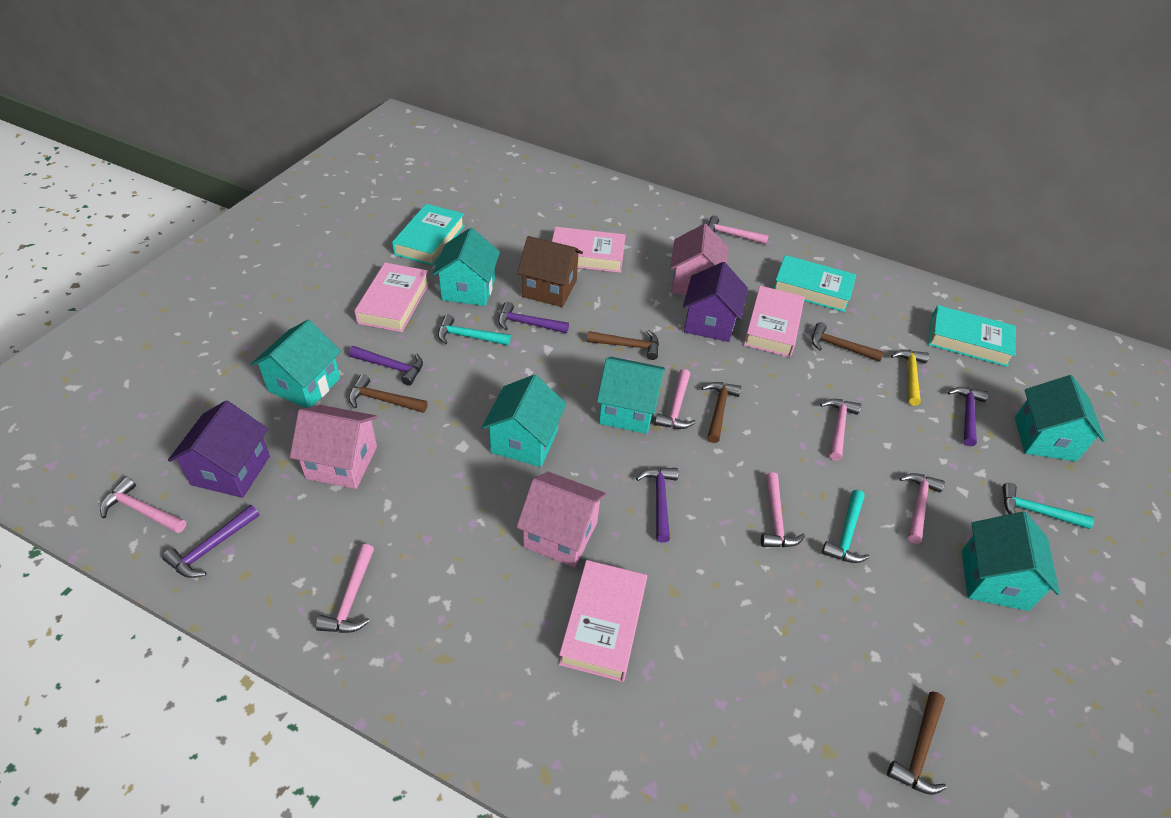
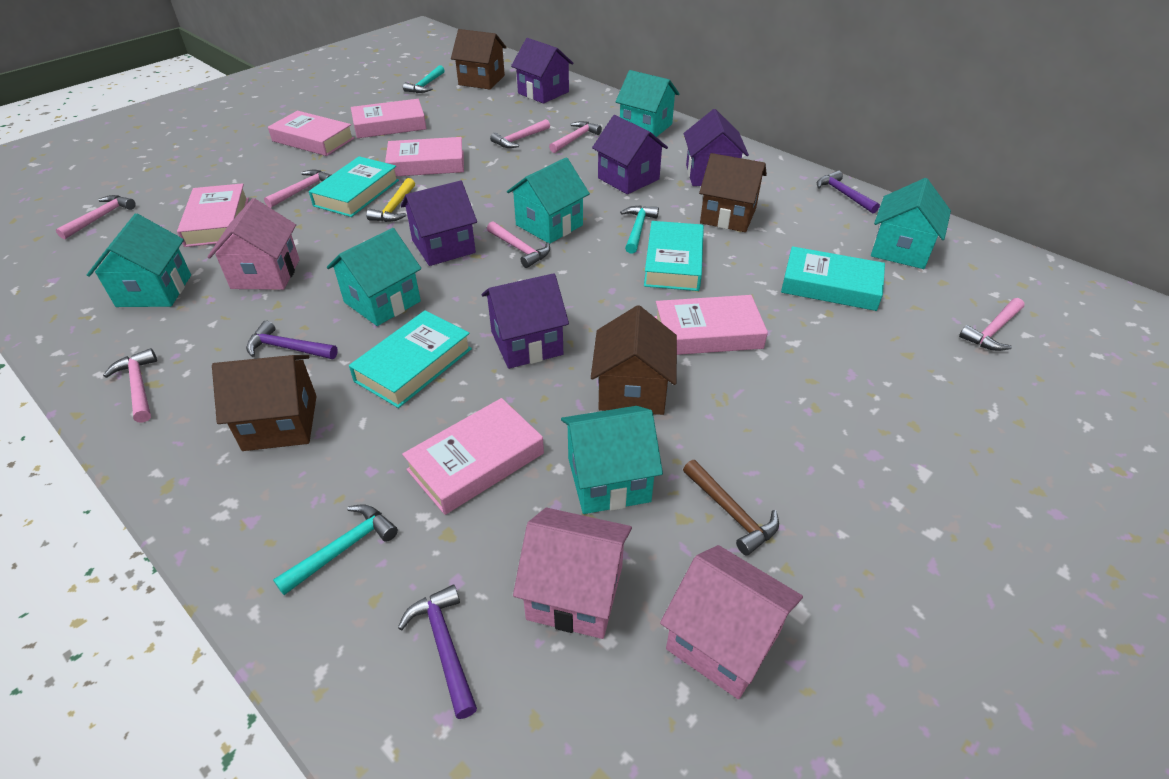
brown hammer: [349,374,428,413] [587,330,659,360] [702,382,741,443] [812,322,884,362] [887,691,947,795] = 5 -> [683,460,779,555] = 1
brown house: [517,236,583,307] = 1 -> [212,355,317,451] [451,29,507,90] [591,305,677,415] [699,153,767,232] = 4
pink book: [354,263,429,332] [552,227,625,273] [558,560,647,682] [744,286,805,357] = 4 -> [177,183,249,247] [268,111,354,156] [351,99,427,138] [385,137,464,176] [402,398,544,515] [654,295,768,355] = 6
purple hammer: [162,505,260,578] [349,346,423,386] [498,302,569,333] [636,468,678,543] [948,387,988,446] = 5 -> [246,321,338,359] [398,585,477,719] [817,170,880,214] = 3
purple house: [168,400,270,498] [683,262,748,342] = 2 -> [401,180,477,266] [482,273,569,369] [511,38,574,103] [592,115,668,194] [684,109,749,186] = 5
turquoise book: [392,204,465,266] [773,255,856,312] [928,305,1016,367] = 3 -> [309,156,399,217] [349,310,472,408] [644,221,704,291] [781,246,885,311] = 4

